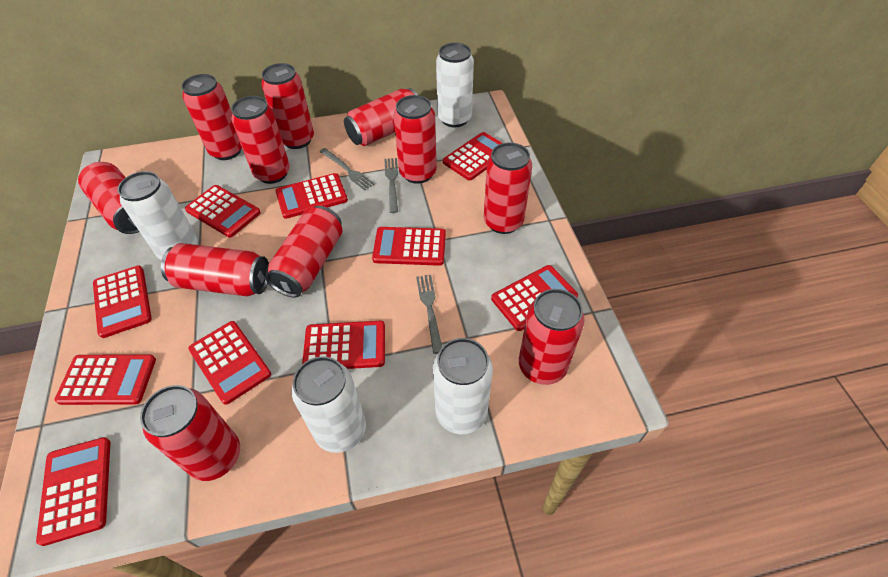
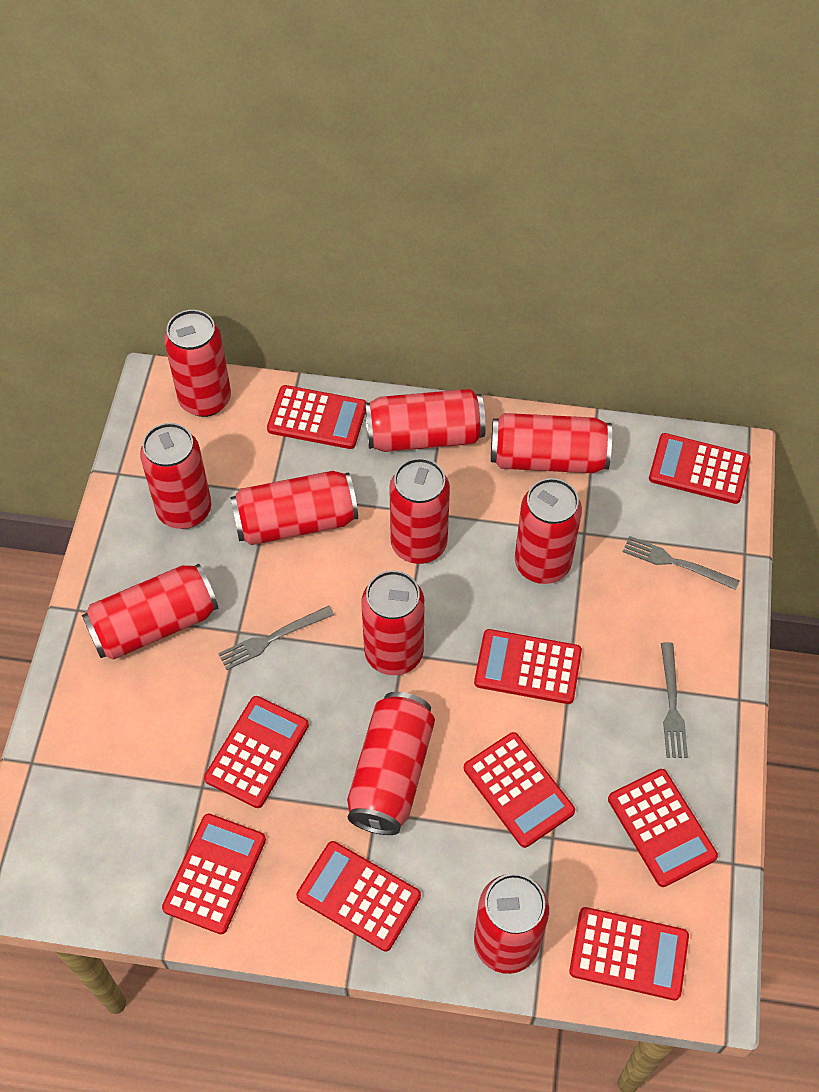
red calculator: [36,437,110,546] [55,355,156,405] [93,265,152,338] [185,185,261,237] [188,321,271,405] [275,173,348,219] [302,321,385,369] [372,227,446,266] [443,132,502,180] [491,265,578,331] = 10 -> [162,814,266,934] [204,696,309,808] [267,385,367,449] [296,841,421,951] [464,732,575,848] [474,629,582,704] [569,907,689,1000] [608,769,718,887] [649,433,750,504] = 9
white can: [118,171,198,260] [292,356,366,453] [433,338,493,434] [436,43,474,127] = 4 -> none = 0

